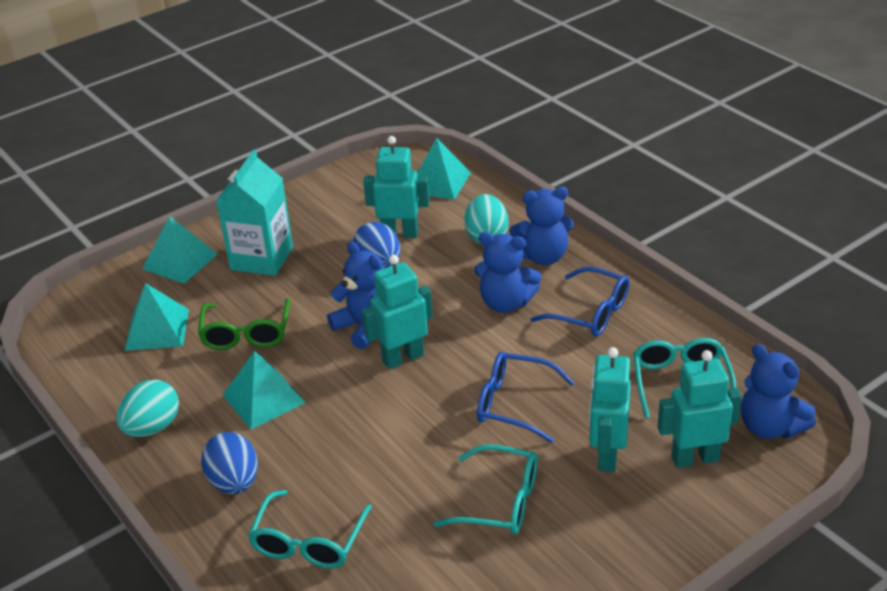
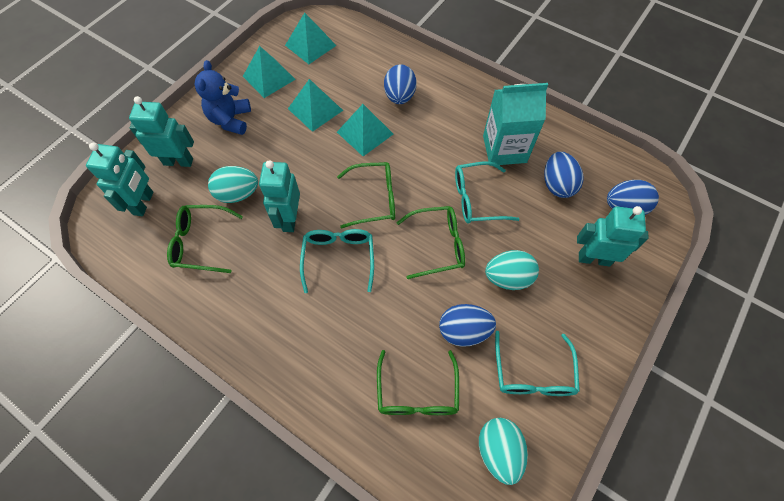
blue egg: [201,432,258,494] [353,222,401,268] = 2 -> [384,64,417,104] [439,304,496,347] [544,152,583,198] [607,180,659,215] = 4
blue glasses: [477,352,575,443] [531,266,629,336] = 2 -> none = 0
blue teddy bear: [327,242,384,349] [475,232,542,313] [509,186,574,265] [741,344,816,439] = 4 -> [194,60,251,135] = 1
green glasses: [198,298,290,350] = 1 -> [167,205,243,273] [337,162,395,229] [377,350,459,415] [396,206,465,279] = 4
turquoise egg: [116,380,179,437] [464,194,509,244] = 2 -> [208,166,258,203] [479,418,528,485] [485,250,539,290] = 3

